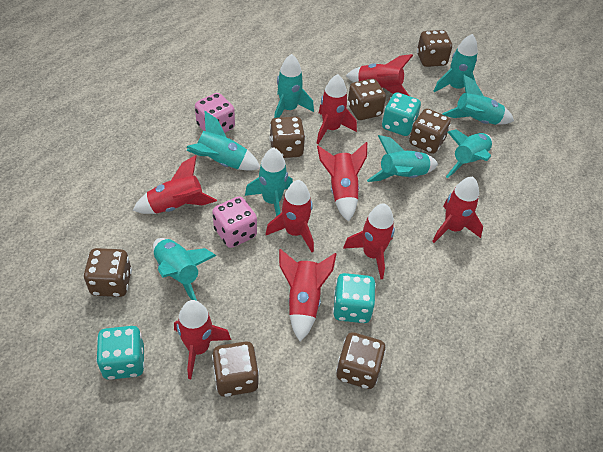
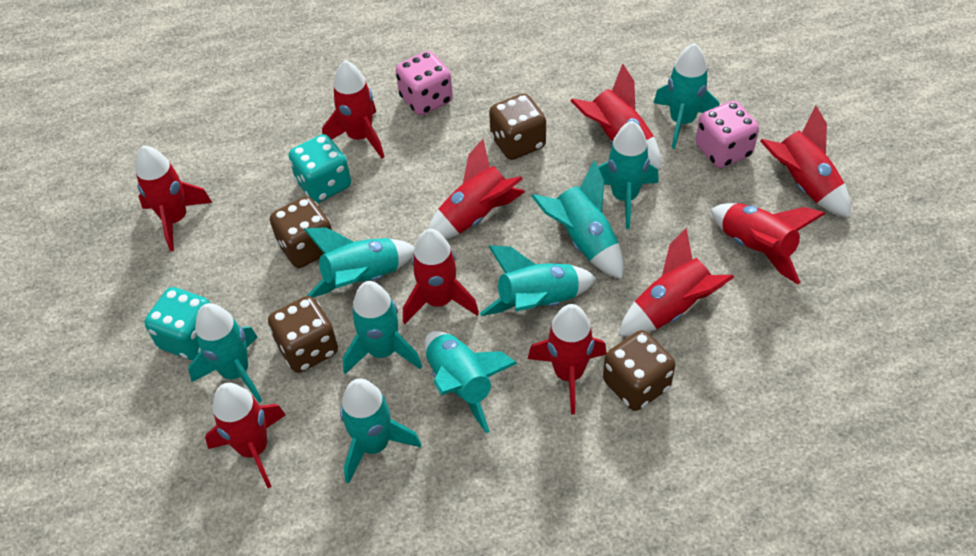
brown dice: [84,248,132,297] [212,341,259,397] [270,117,305,158] [336,332,386,389] [348,79,386,120] [409,108,451,154] [417,30,452,67] = 7 -> [268,296,338,373] [270,196,332,268] [489,94,546,160] [603,330,675,411] = 4
red rocket: [133,155,217,214] [174,300,231,379] [266,180,314,252] [279,249,336,342] [317,74,357,144] [317,142,367,222] [343,203,395,279] [346,54,413,96] [432,177,483,243] = 9 -> [135,145,212,251] [205,383,286,488] [322,60,384,158] [403,229,479,324] [428,139,525,239] [528,304,606,414] [570,64,661,170] [619,228,734,336] [711,203,825,284] [760,105,851,218] = 10
turquoise dice: [96,326,145,380] [333,273,376,323] [382,92,421,136] = 3 -> [145,287,210,360] [289,134,351,203] = 2
turquoise rocket: [153,238,216,301] [186,111,260,171] [245,147,293,217] [274,54,314,118] [367,135,438,182] [434,34,478,92] [442,74,514,125] [446,130,492,178] = 8 -> [188,303,262,402] [304,227,415,297] [340,379,421,483] [343,281,422,374] [425,331,518,433] [480,245,597,316] [531,161,623,279] [598,121,659,229] [654,43,719,149] = 9

